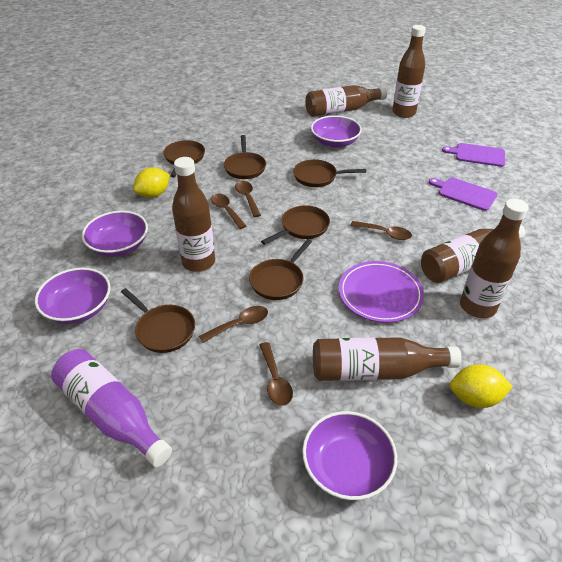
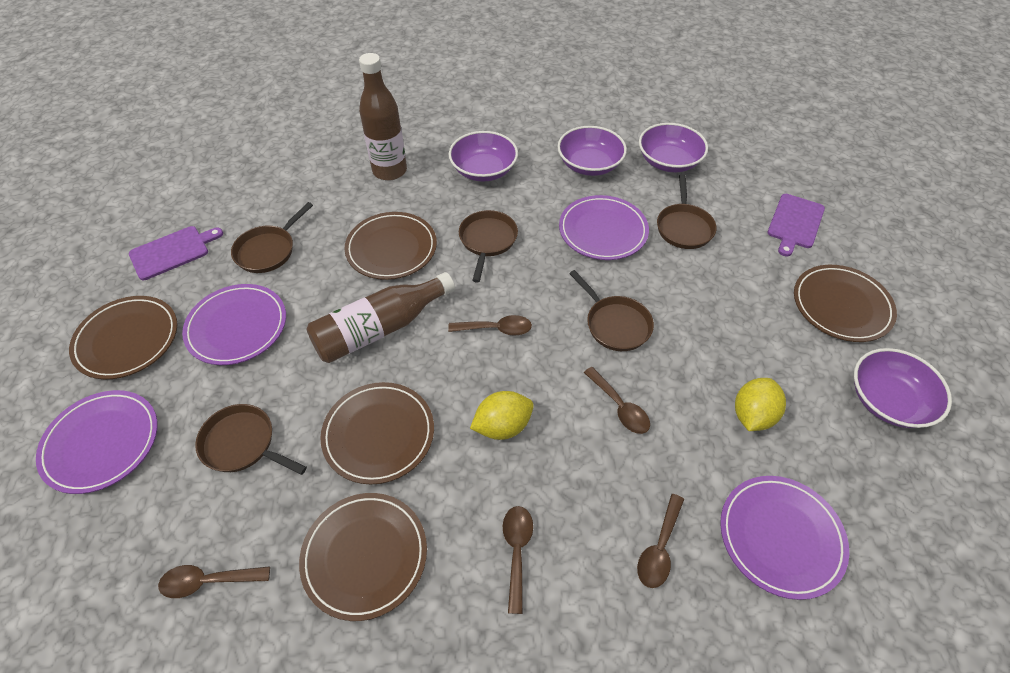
brown bottle: [172,157,215,272] [305,85,387,117] [313,337,462,381] [392,25,426,118] [421,225,525,283] [460,199,529,318] = 6 -> [306,272,455,363] [359,53,407,181] = 2
brown pan: [121,288,195,353] [163,140,205,177] [224,135,266,179] [249,239,312,300] [261,205,330,245] [293,159,366,187] = 6 -> [195,404,307,475] [231,202,313,273] [459,210,518,283] [569,270,654,351] [657,175,717,249] = 5
brown plate: none = 0 -> [69,296,177,379] [299,493,427,621] [320,382,434,484] [344,212,437,280] [794,265,897,342] = 5
purple bottle: [51,349,172,467] = 1 -> none = 0
purple plate: [339,261,424,323] = 1 -> [36,390,158,494] [182,284,286,365] [559,195,649,260] [720,476,849,600] = 4

